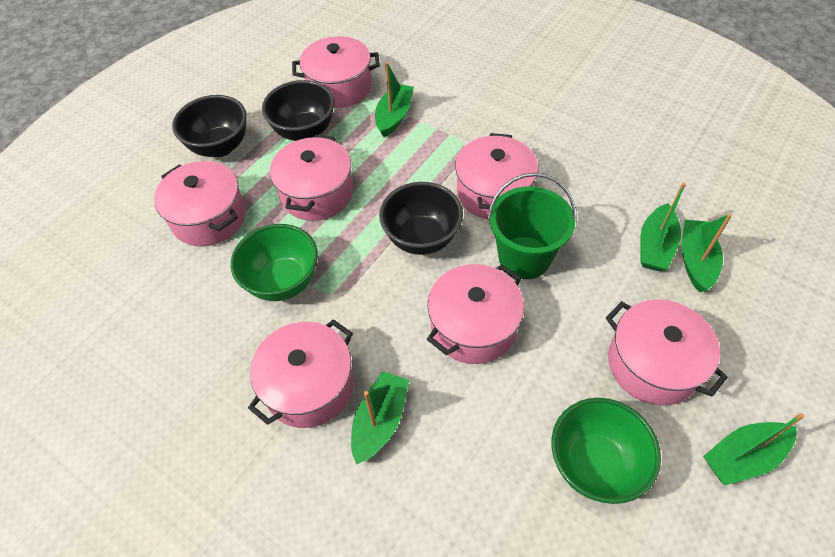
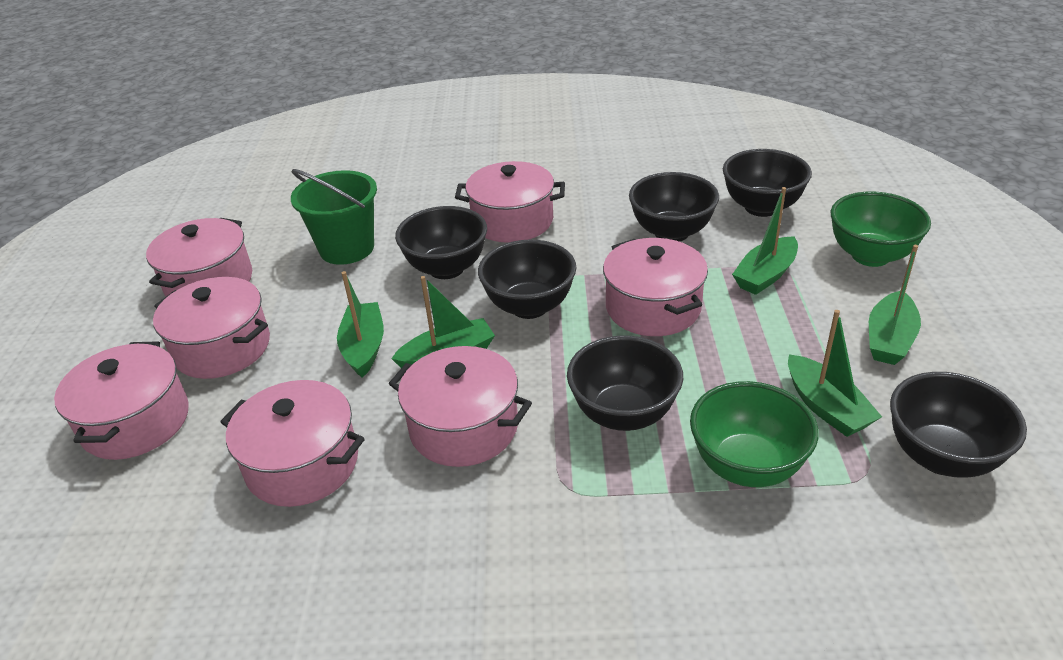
black bowl: [172,95,247,157] [262,80,335,141] [379,182,463,255] = 3 -> [395,206,487,279] [478,240,576,319] [567,335,683,431] [629,172,719,242] [723,149,812,217] [890,372,1027,478] = 6

